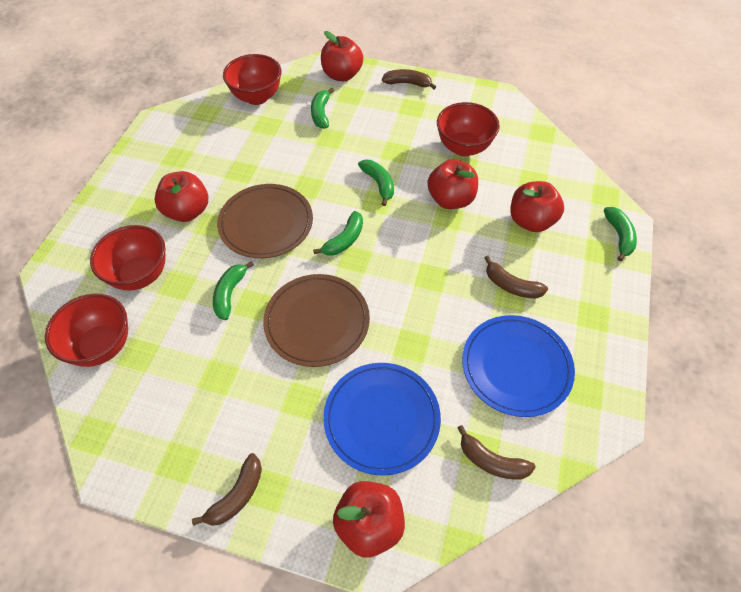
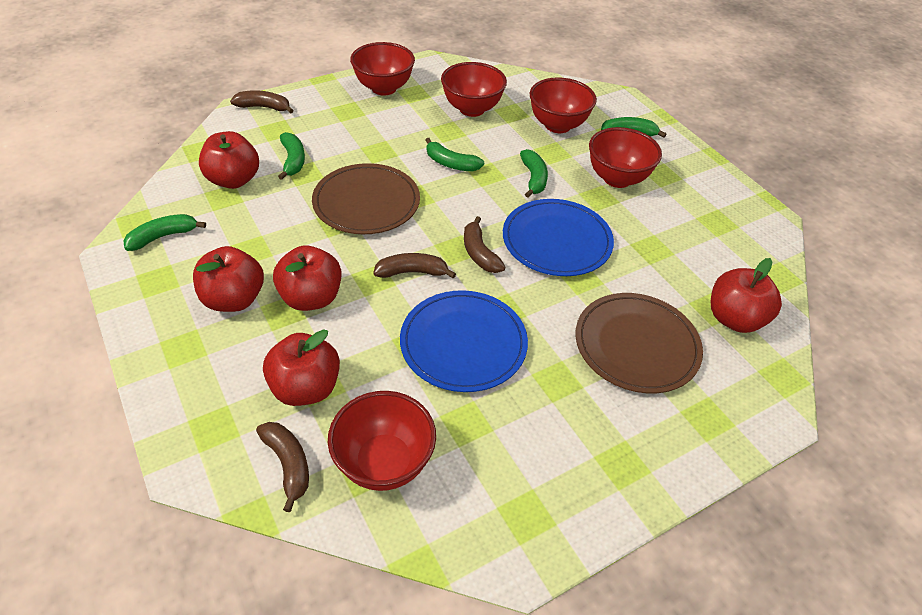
red bowl: [45,293,128,367] [90,225,166,291] [223,54,281,105] [437,102,500,156] = 4 -> [328,391,436,491] [350,42,415,96] [441,62,507,117] [530,77,597,133] [589,127,662,188] = 5

